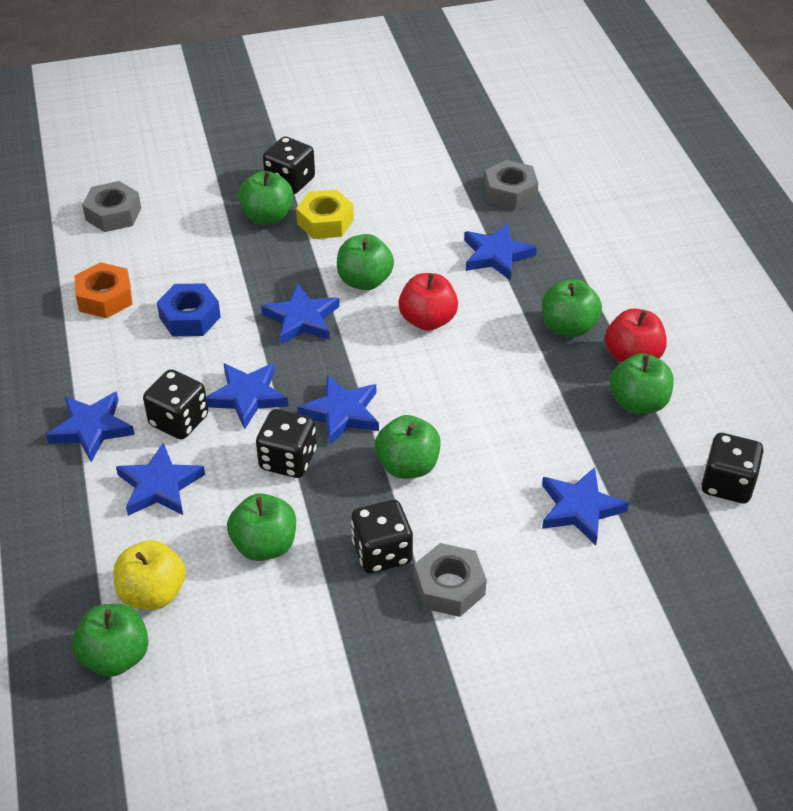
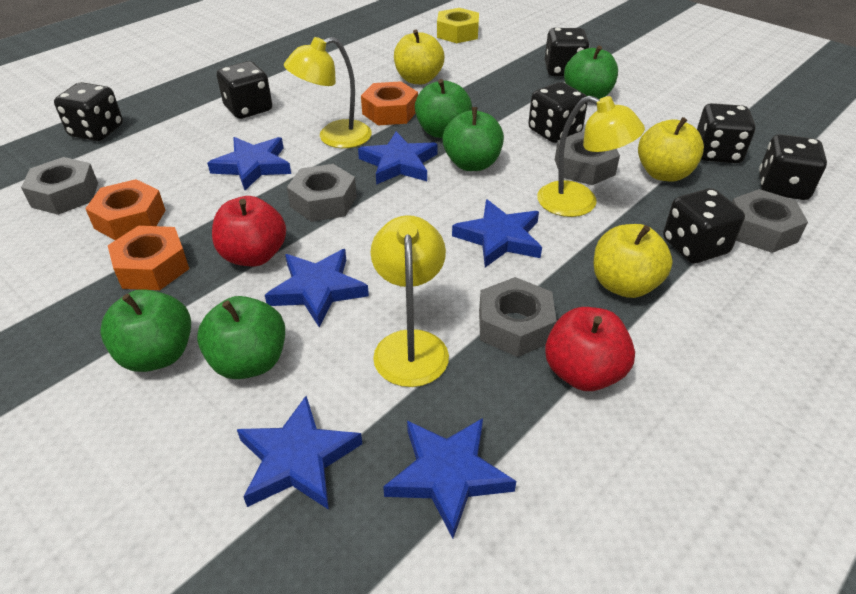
black dice: [143,369,208,439] [256,409,317,478] [263,136,315,194] [351,500,413,573] [701,433,764,504] = 5 -> [54,82,123,141] [217,61,272,119] [528,82,588,143] [545,28,590,76] [663,188,745,263] [697,103,755,163] [759,134,827,200] = 7
blue nut: [157,283,221,336] = 1 -> none = 0
blue star: [46,391,135,462] [116,443,205,516] [206,363,288,429] [261,283,340,345] [297,375,379,446] [464,223,537,281] [542,467,629,545] = 7 -> [207,137,291,190] [237,396,362,510] [265,249,369,327] [358,131,438,185] [383,418,516,538] [452,199,542,267] = 6
green apple: [72,604,149,677] [227,493,296,561] [238,171,293,225] [337,234,394,290] [375,415,441,479] [542,279,602,337] [610,353,674,414] = 7 -> [100,289,191,372] [197,296,285,379] [415,79,472,138] [443,107,504,171] [564,46,618,99] = 5
grey nut: [82,181,141,232] [414,543,487,617] [484,160,538,210] = 3 -> [21,157,98,215] [287,164,357,222] [479,277,557,357] [555,131,620,185] [732,189,808,253] = 5
orange nut: [74,262,132,318] = 1 -> [85,179,166,240] [108,226,189,290] [361,81,418,126] = 3
yellow apple: [114,540,186,610] = 1 -> [394,30,445,84] [594,224,673,298] [638,117,704,182] = 3
yellow lamp: none = 0 -> [284,37,372,148] [370,215,449,387] [537,96,645,217] = 3

